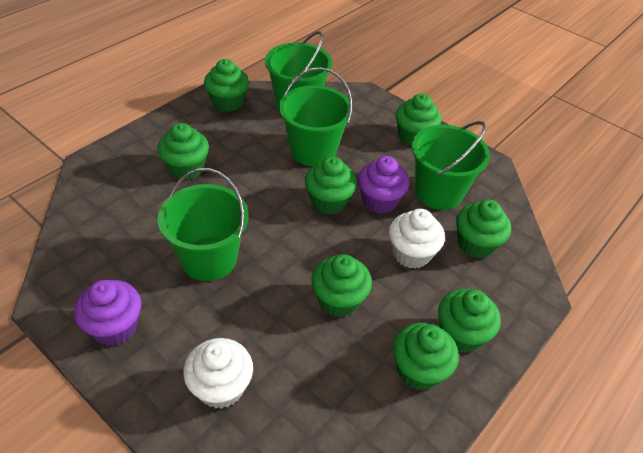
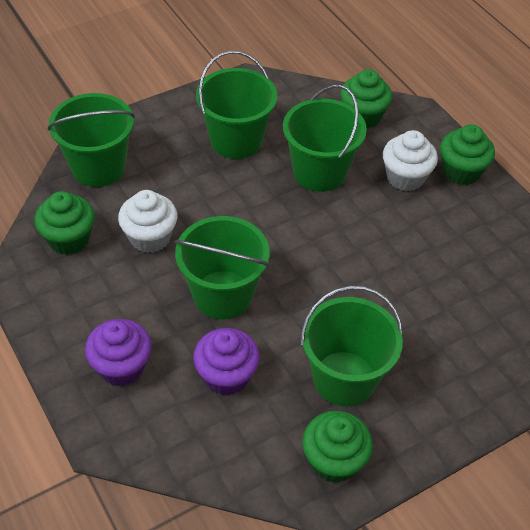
green bucket: [157,168,249,281] [265,31,332,110] [279,67,353,166] [412,121,490,210] = 4 -> [47,93,135,187] [175,216,270,319] [196,51,277,159] [283,85,367,192] [300,286,403,406] = 5
green cupcake: [157,123,209,180] [204,59,249,112] [305,157,357,214] [311,254,372,317] [393,323,459,391] [395,94,442,146] [438,289,501,353] [456,200,511,259] = 8 -> [34,191,95,255] [302,411,373,483] [340,69,392,128] [440,124,495,185] = 4

